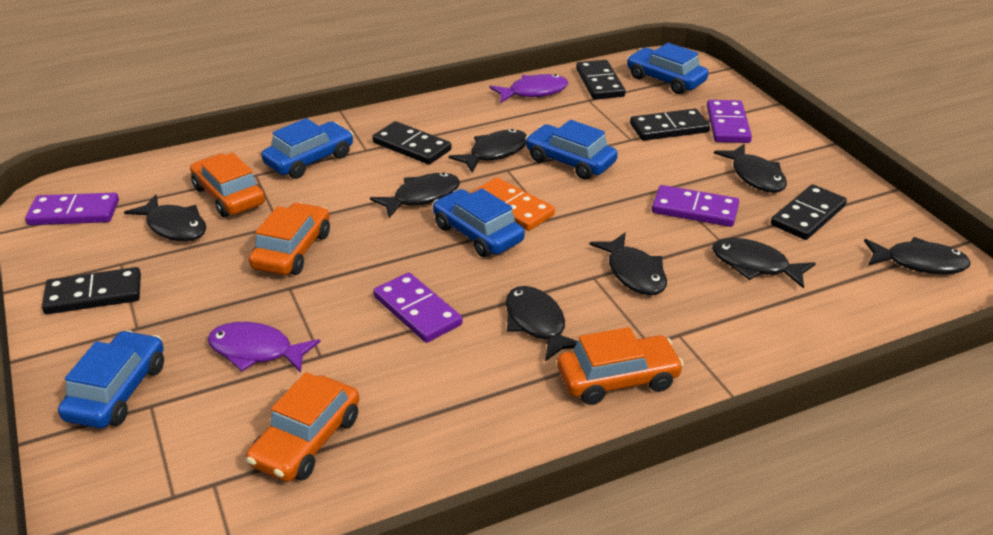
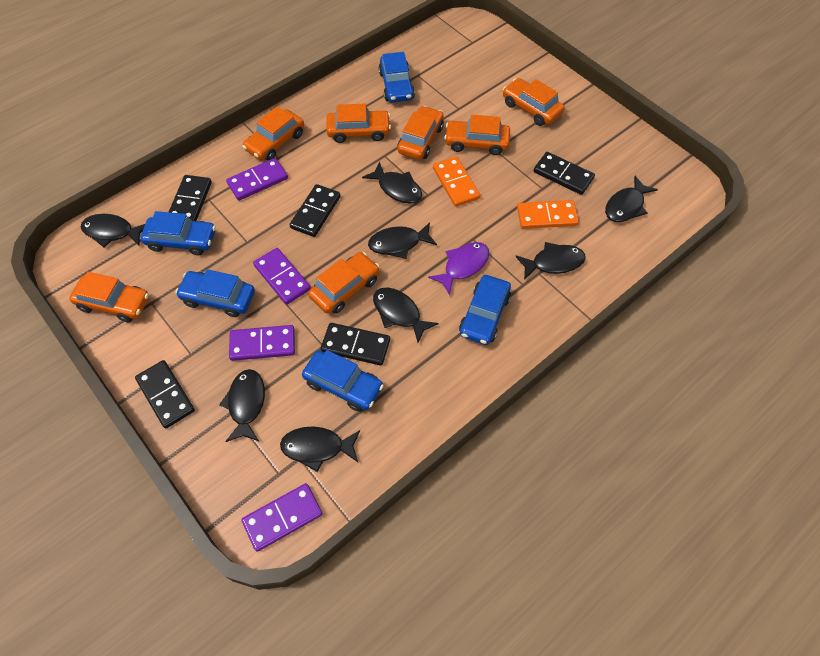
orange car: [190,153,265,217] [246,372,359,482] [249,202,330,275] [557,327,684,405] = 4 -> [69,272,149,323] [242,106,304,161] [308,252,380,314] [326,104,391,143] [397,106,444,160] [444,115,510,155] [503,78,565,126] = 7
orange domino: [471,177,555,231] = 1 -> [433,156,480,207] [517,200,579,229] = 2
purple fish: [208,322,320,373] [489,74,568,103] = 2 -> [428,242,489,295] = 1

